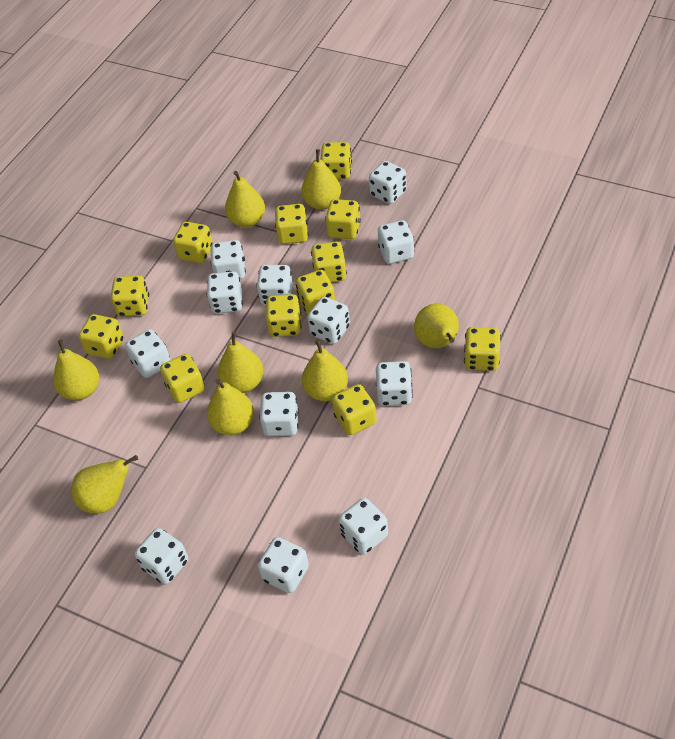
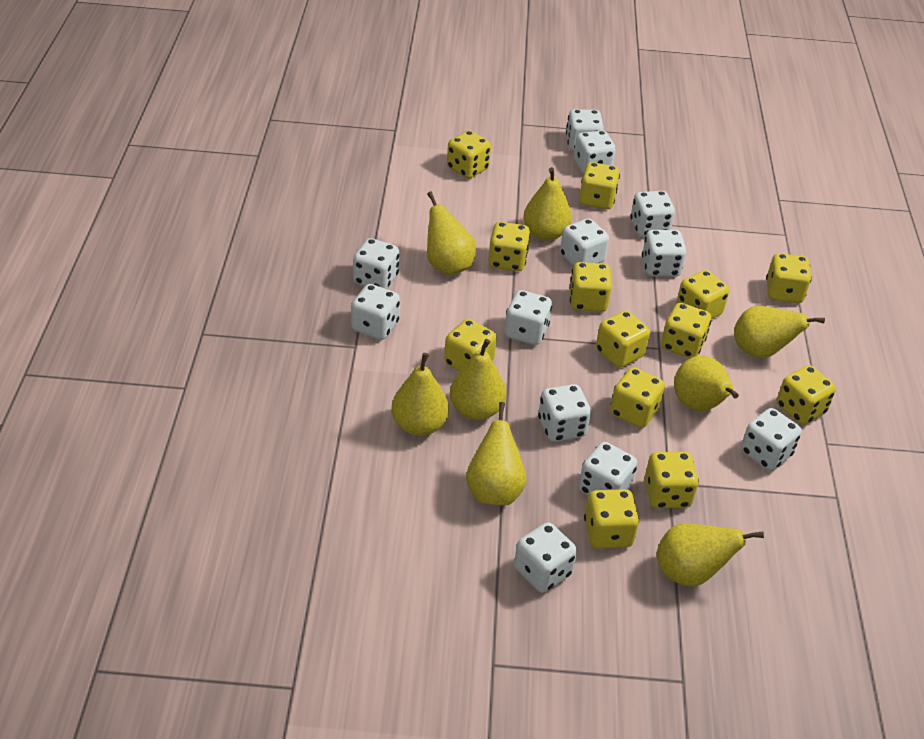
yellow dice: [79,314,124,359] [111,275,149,317] [160,354,205,403] [173,222,213,263] [266,294,301,337] [275,204,308,244] [296,270,335,314] [311,242,347,283] [320,142,352,180] [325,199,361,239] [332,384,377,435] [464,327,501,371] = 12 -> [444,319,497,371] [447,130,491,179] [488,222,530,271] [569,262,612,312] [579,162,620,209] [584,489,639,549] [596,311,650,368] [610,367,665,428] [644,452,699,508] [661,303,711,358] [676,270,729,319] [766,253,812,303] [776,365,836,425] = 13

